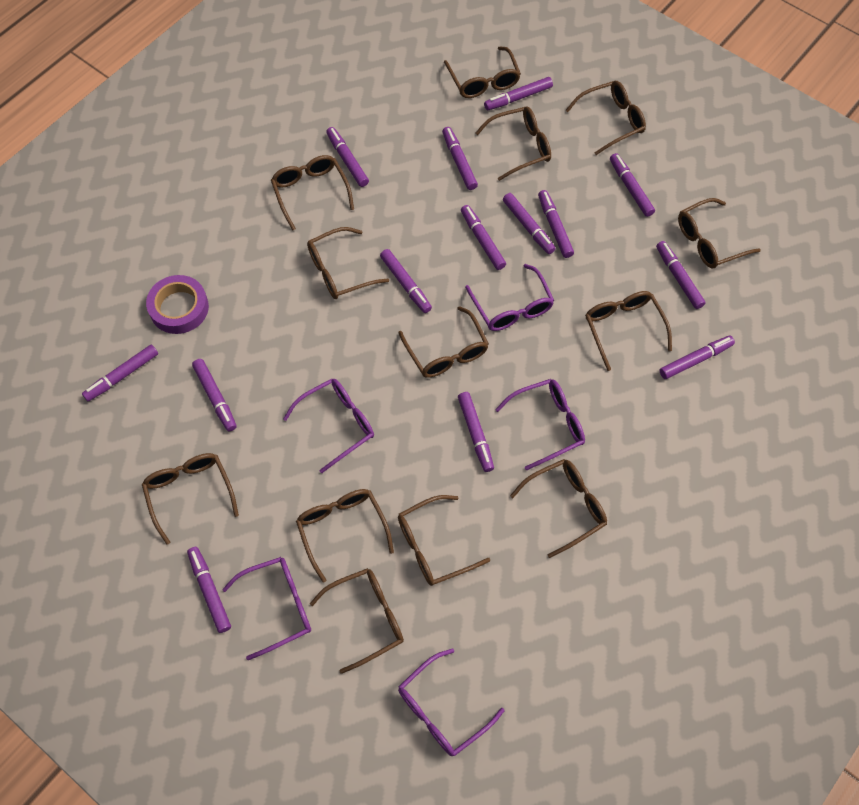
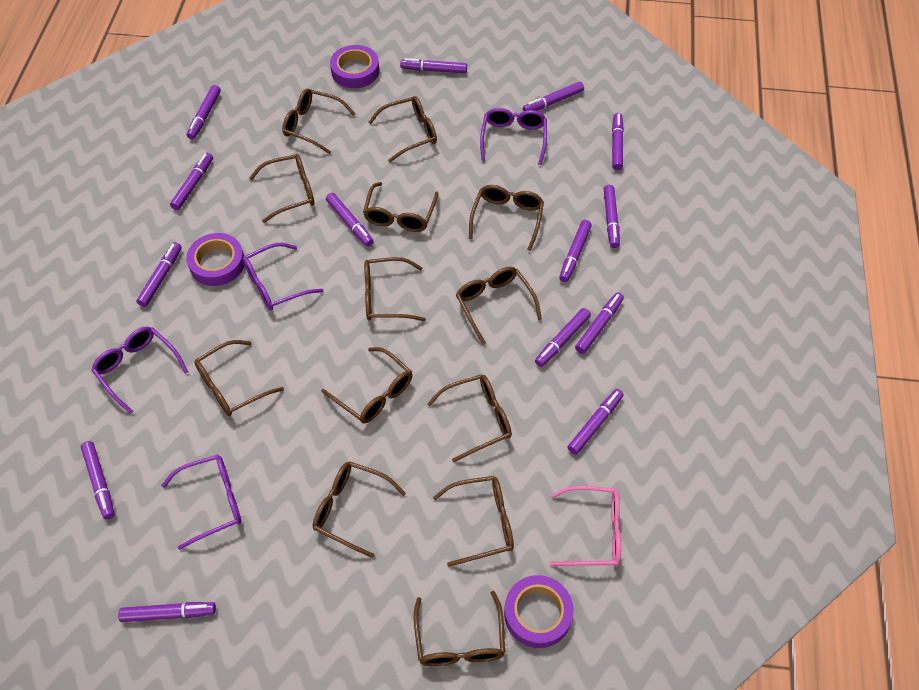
pink glasses: none = 0 -> [550,486,621,566] = 1
purple glasses: [222,557,311,660] [283,379,374,473] [398,649,505,756] [465,264,554,331] [495,379,585,471] = 5 -> [91,327,188,414] [161,455,241,550] [243,243,323,310] [480,108,547,165] = 4
purple tape: [146,275,209,334] = 1 -> [186,233,244,286] [330,45,379,88] [504,575,574,648] = 3

